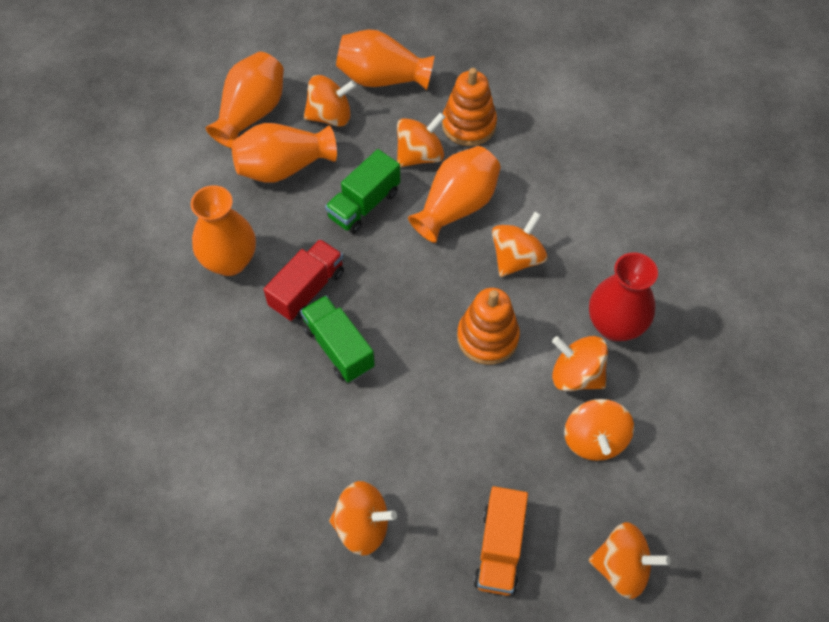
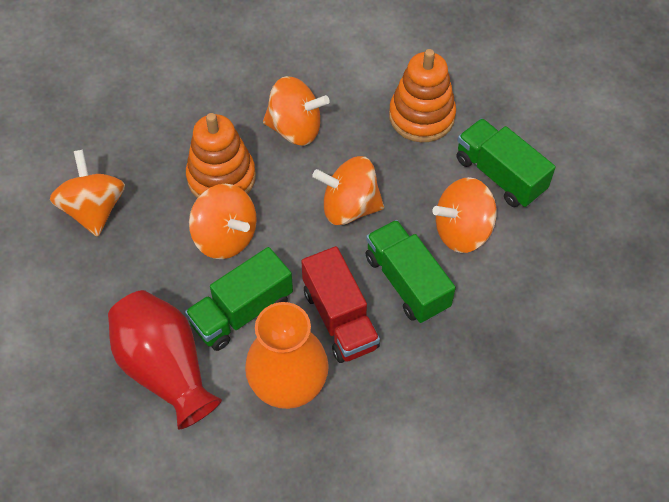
green truck: [300,296,375,382] [325,149,400,234] = 2 -> [185,247,293,351] [365,220,456,323] [457,118,556,207] = 3
orange spinning top: [304,75,356,127] [329,481,397,556] [397,112,445,167] [492,212,547,277] [552,336,608,391] [564,399,634,461] [589,522,670,599] = 7 -> [50,150,125,237] [189,184,257,259] [263,76,330,146] [312,156,384,225] [433,177,496,253] = 5
orange truck: [473,486,528,596] = 1 -> none = 0
orange vase: [191,185,256,276] [206,52,284,148] [231,123,337,183] [336,29,435,90] [408,146,501,243] = 5 -> [245,302,329,409] = 1

